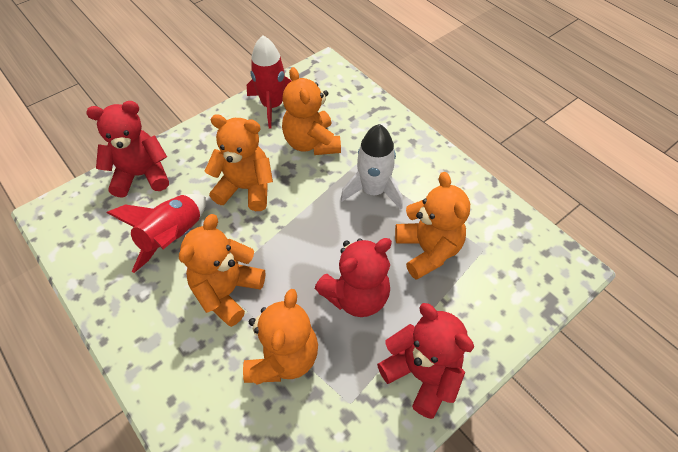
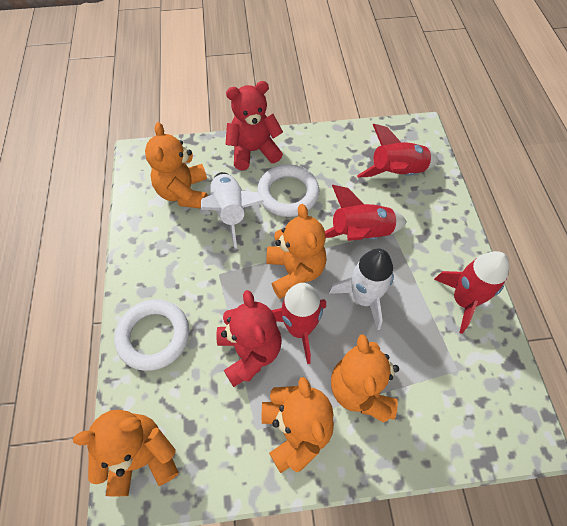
red rocket: [107,194,206,273] [247,35,292,129] = 2 -> [272,283,326,364] [325,185,407,241] [357,124,438,178] [434,251,509,334] = 4
red teddy bear: [86,101,169,198] [315,238,392,317] [377,303,474,419] = 3 -> [216,290,282,387] [225,81,283,170] = 2
white ring: none = 0 -> [114,299,189,371] [257,164,319,217] = 2
white rocket: [340,124,403,210] = 1 -> [201,172,264,248] [329,248,394,330] = 2

